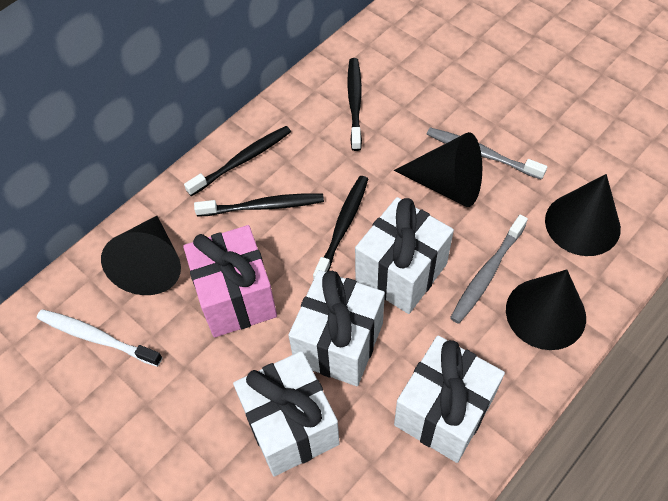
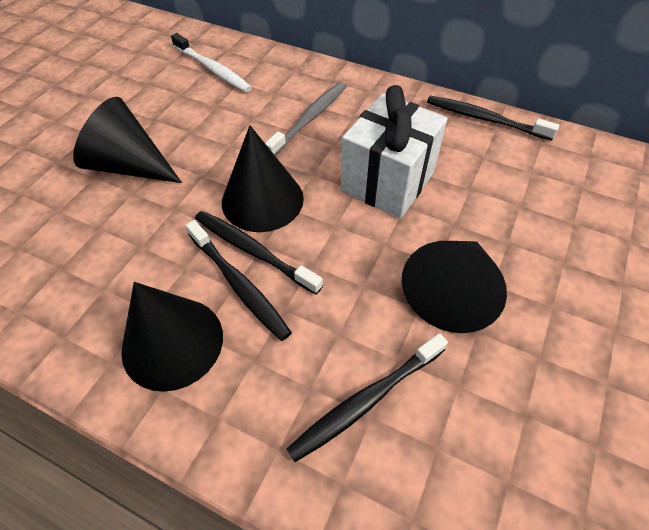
grey toothbrush: [427,127,547,180] [450,214,528,324] = 2 -> [265,82,347,156] = 1
pink gift: [183,225,277,338] = 1 -> none = 0
white gift: [233,351,340,477] [288,270,385,386] [355,197,454,314] [394,335,505,463] = 4 -> [341,85,448,219] = 1

